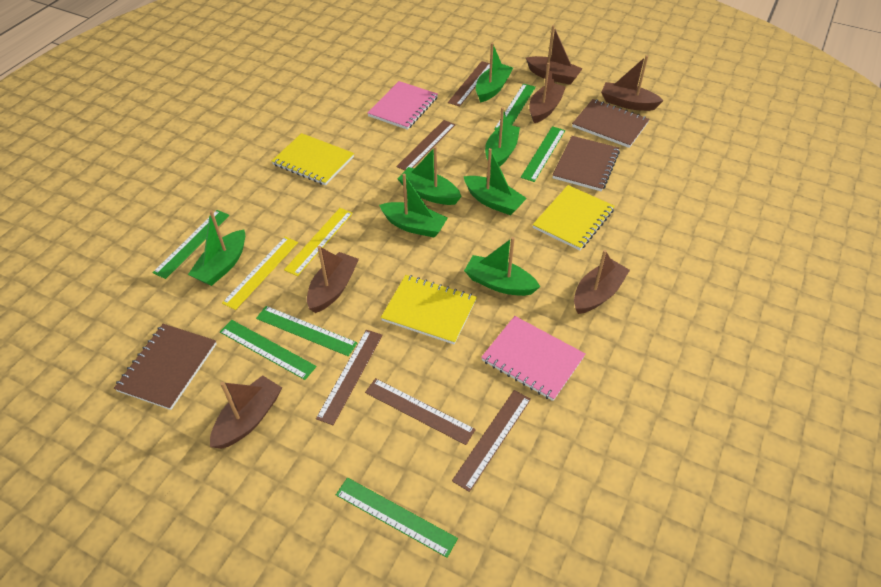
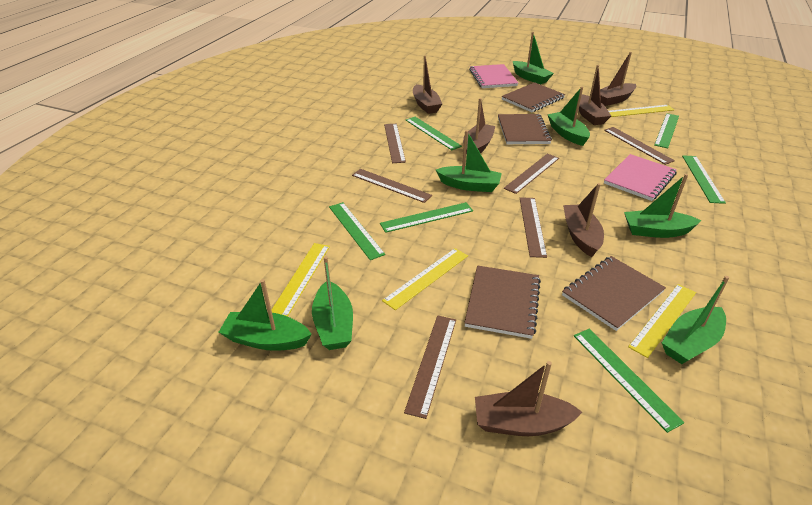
brown notebook: [114,324,217,410] [553,136,620,192] [572,99,650,148] = 3 -> [464,265,541,339] [498,114,552,144] [502,82,565,112] [562,256,666,331] = 4
brown ruler: [316,330,383,425] [365,378,476,445] [396,120,456,170] [448,61,490,107] [452,390,531,492] = 5 -> [352,169,432,203] [384,124,406,163] [404,315,456,419] [504,154,559,194] [520,197,547,258] [604,127,675,165] = 6
yellow notebook: [272,133,354,185] [381,275,477,345] [533,185,615,250] = 3 -> none = 0
yellow ruler: [222,237,298,310] [284,208,353,276] = 2 -> [272,243,330,317] [382,248,468,310] [609,105,674,117] [628,284,696,358] = 4

